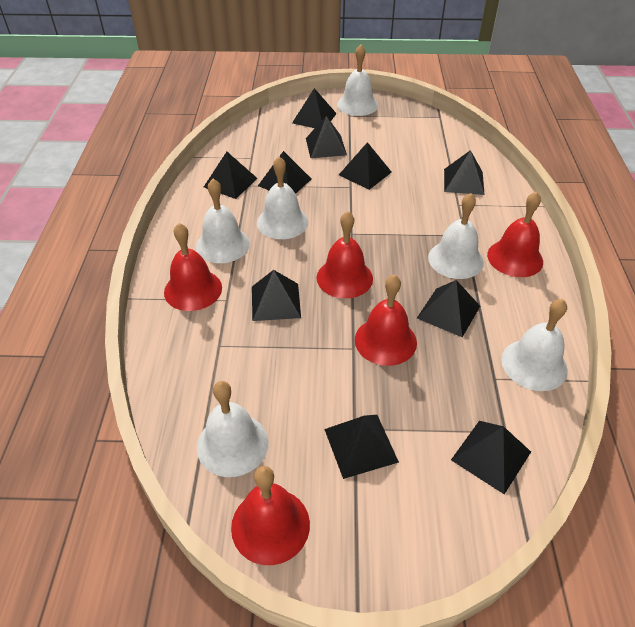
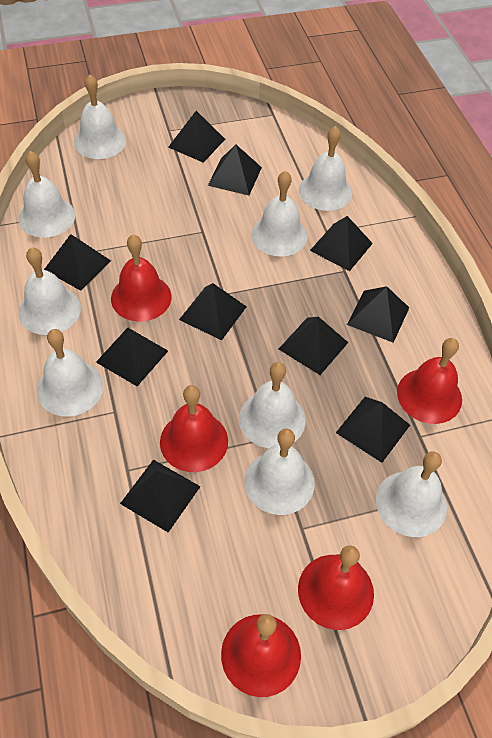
white bell: [196,179,250,263] [197,381,268,477] [257,157,308,239] [337,44,378,116] [428,193,484,279] [501,299,568,391] = 6 -> [18,151,75,237] [19,247,81,335] [37,329,103,417] [74,75,126,159] [239,362,306,448] [244,429,315,515] [251,171,307,257] [299,126,352,211] [376,451,447,537] = 9

